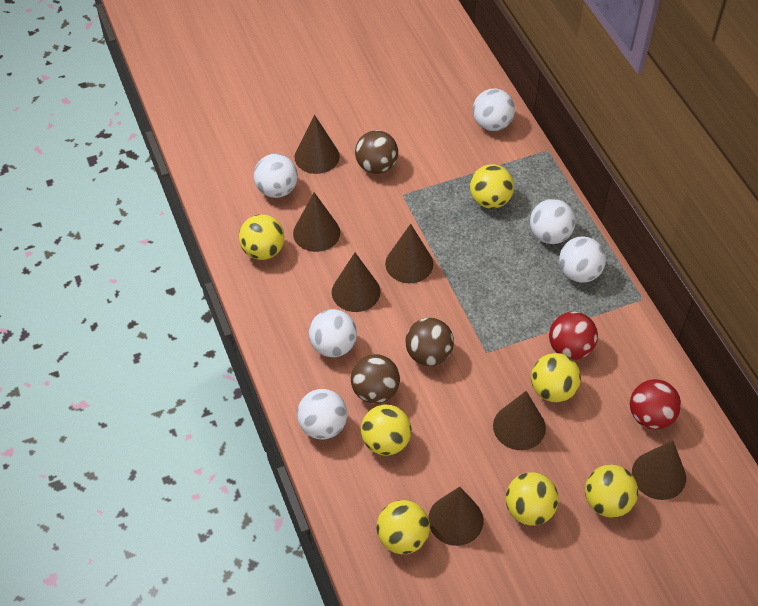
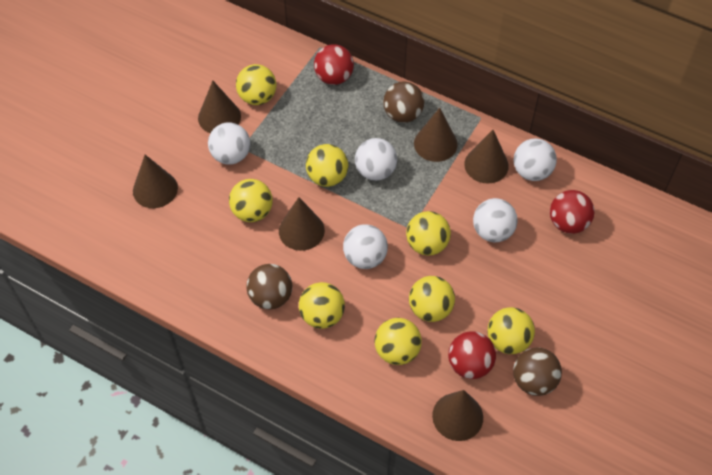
brown cone: [293,192,340,252] [294,115,340,174] [332,253,381,312] [385,224,433,283] [428,487,483,546] [493,391,546,450] [632,441,686,500] = 7 -> [133,155,178,208] [198,81,241,133] [279,197,325,251] [414,108,458,162] [432,390,483,441] [464,130,509,184] = 6
red ball: [549,312,598,360] [630,379,681,430] = 2 -> [314,44,354,85] [448,331,496,379] [550,190,595,234] = 3
white ball: [254,154,298,198] [297,389,347,440] [309,309,357,357] [473,89,515,131] [530,199,576,244] [559,237,606,283] = 6 -> [208,122,250,165] [343,224,388,269] [355,138,397,181] [473,198,517,242] [514,138,557,181] = 5
yellow ball: [239,214,285,260] [361,405,411,455] [377,500,430,554] [470,164,514,209] [506,472,559,526] [531,353,581,402] [585,465,638,518] = 7 -> [229,179,273,222] [236,64,276,105] [299,282,345,329] [306,144,348,187] [375,318,422,365] [406,211,451,256] [409,276,455,322] [487,307,535,354] = 8

